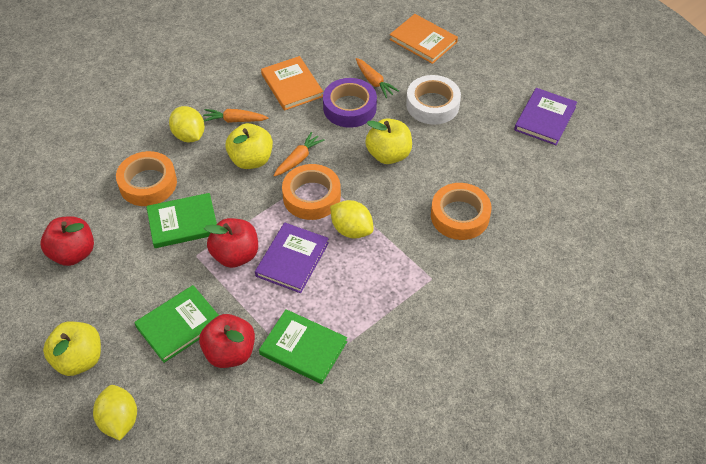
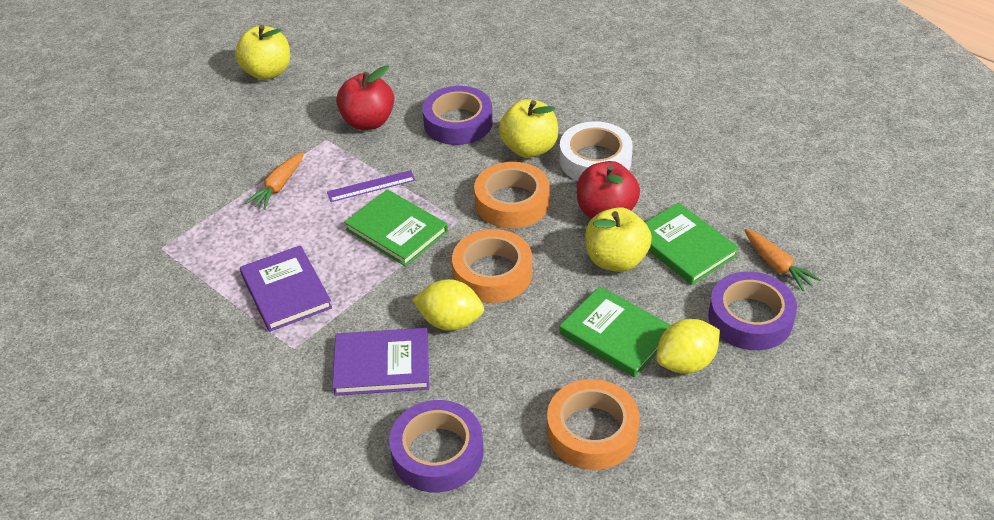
orange book: [261,56,323,111] [389,14,458,64] = 2 -> none = 0
orange carrot: [203,109,268,123] [274,132,325,177] [356,58,399,98] = 3 -> [245,152,304,210] [744,229,821,291] = 2
purple ruler: none = 0 -> [327,170,415,202] = 1
purple tape: [323,78,377,128] = 1 -> [389,400,483,492] [422,86,493,145] [708,271,797,350] = 3
red apple: [41,216,94,266] [199,314,255,368] [204,218,258,268] = 3 -> [336,65,394,130] [577,161,640,219] = 2
yellow lemon: [93,385,137,441] [169,106,205,142] [330,200,374,239] = 3 -> [412,279,484,331] [656,319,720,374] = 2

